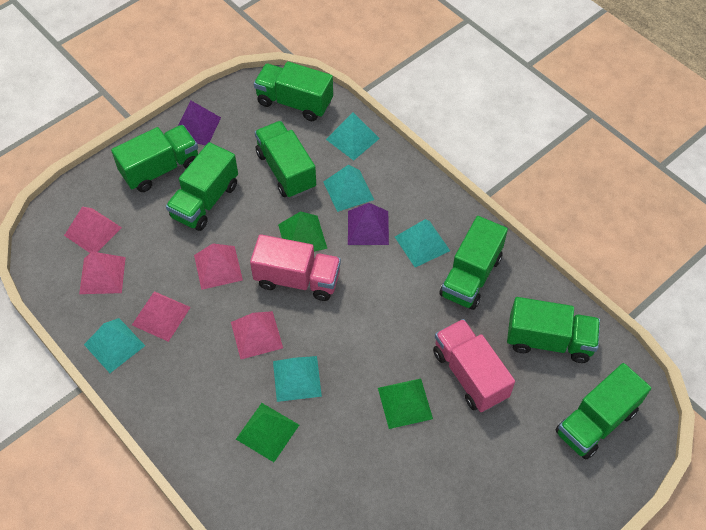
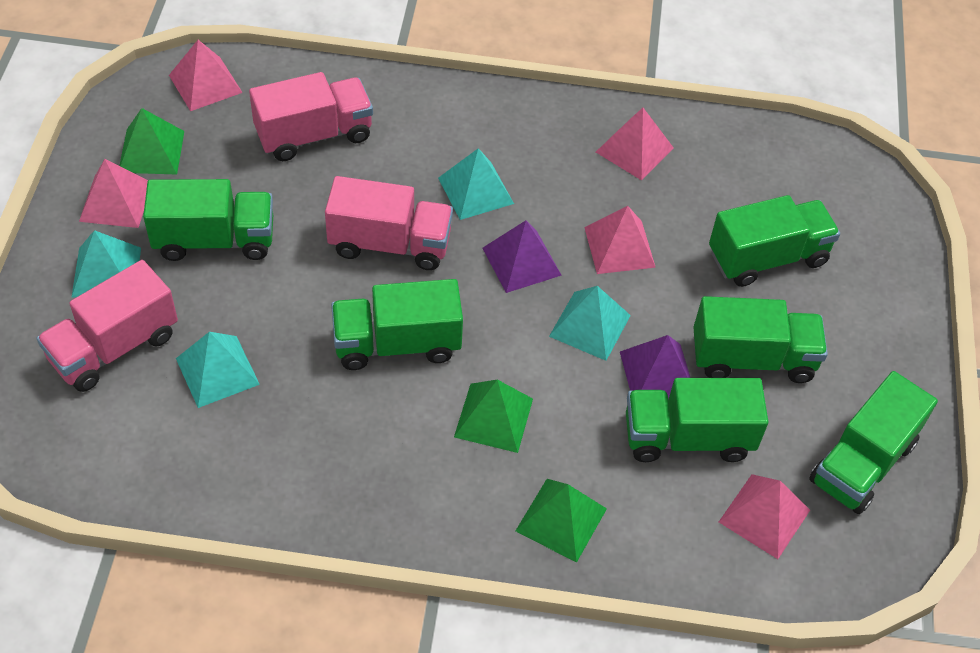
green truck: [111,125,198,192] [166,142,238,231] [254,61,333,121] [255,121,316,198] [439,216,508,310] [507,297,600,363] [556,363,651,459] = 7 -> [143,179,273,261] [331,279,463,370] [626,378,769,462] [693,296,828,383] [709,195,840,287] [809,371,938,514] = 6
pink truck: [250,234,341,301] [433,319,515,412] = 2 -> [37,260,178,392] [249,72,373,161] [325,176,453,270] = 3
turquoise pyramid: [84,318,145,373] [273,356,322,402] [323,165,374,212] [326,112,380,161] [395,219,450,267] = 5 -> [72,230,141,297] [176,332,260,408] [438,148,514,220] [549,286,631,361] = 4

